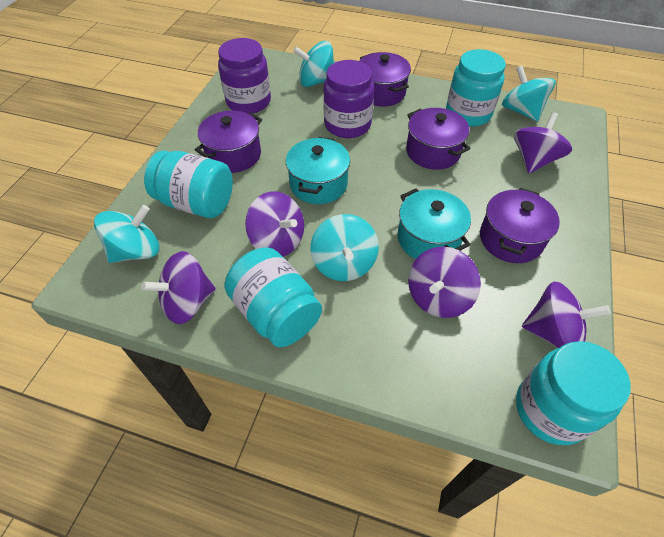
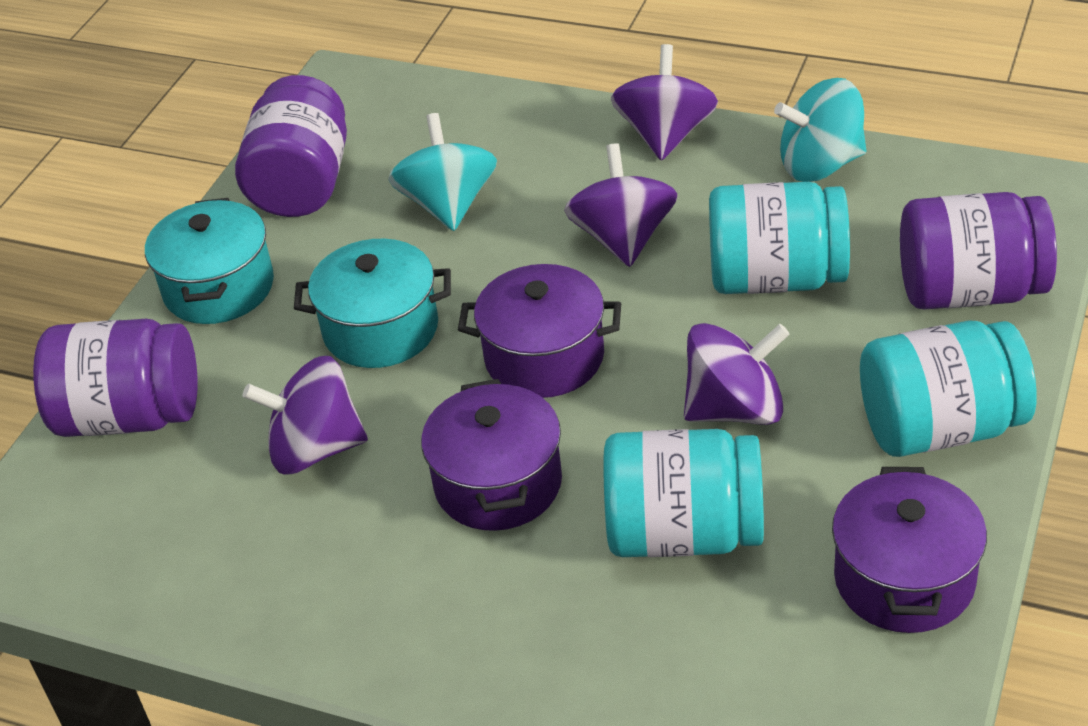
purple jar: [218,38,271,114] [323,60,374,138] = 2 -> [33,319,198,437] [235,75,347,217] [900,192,1057,310] = 3
purple pot: [195,111,262,173] [360,52,411,106] [406,108,470,170] [480,188,560,263] = 4 -> [421,379,562,531] [458,264,621,398] [832,467,987,633] = 3
purple spinning top: [141,251,216,324] [245,191,304,257] [408,247,481,318] [514,112,572,173] [522,281,611,348] = 5 -> [243,356,368,474] [564,143,678,267] [611,44,718,161] [684,323,790,425] = 4
turquoise jar: [144,150,233,218] [224,248,322,347] [446,49,506,127] [516,341,631,445] = 4 -> [603,429,764,557] [709,182,850,294] [860,320,1037,457] = 3
turquoise spinning top: [94,205,159,263] [293,41,334,87] [311,214,379,281] [502,66,556,122] = 4 -> [388,113,497,231] [774,78,866,182] = 2

